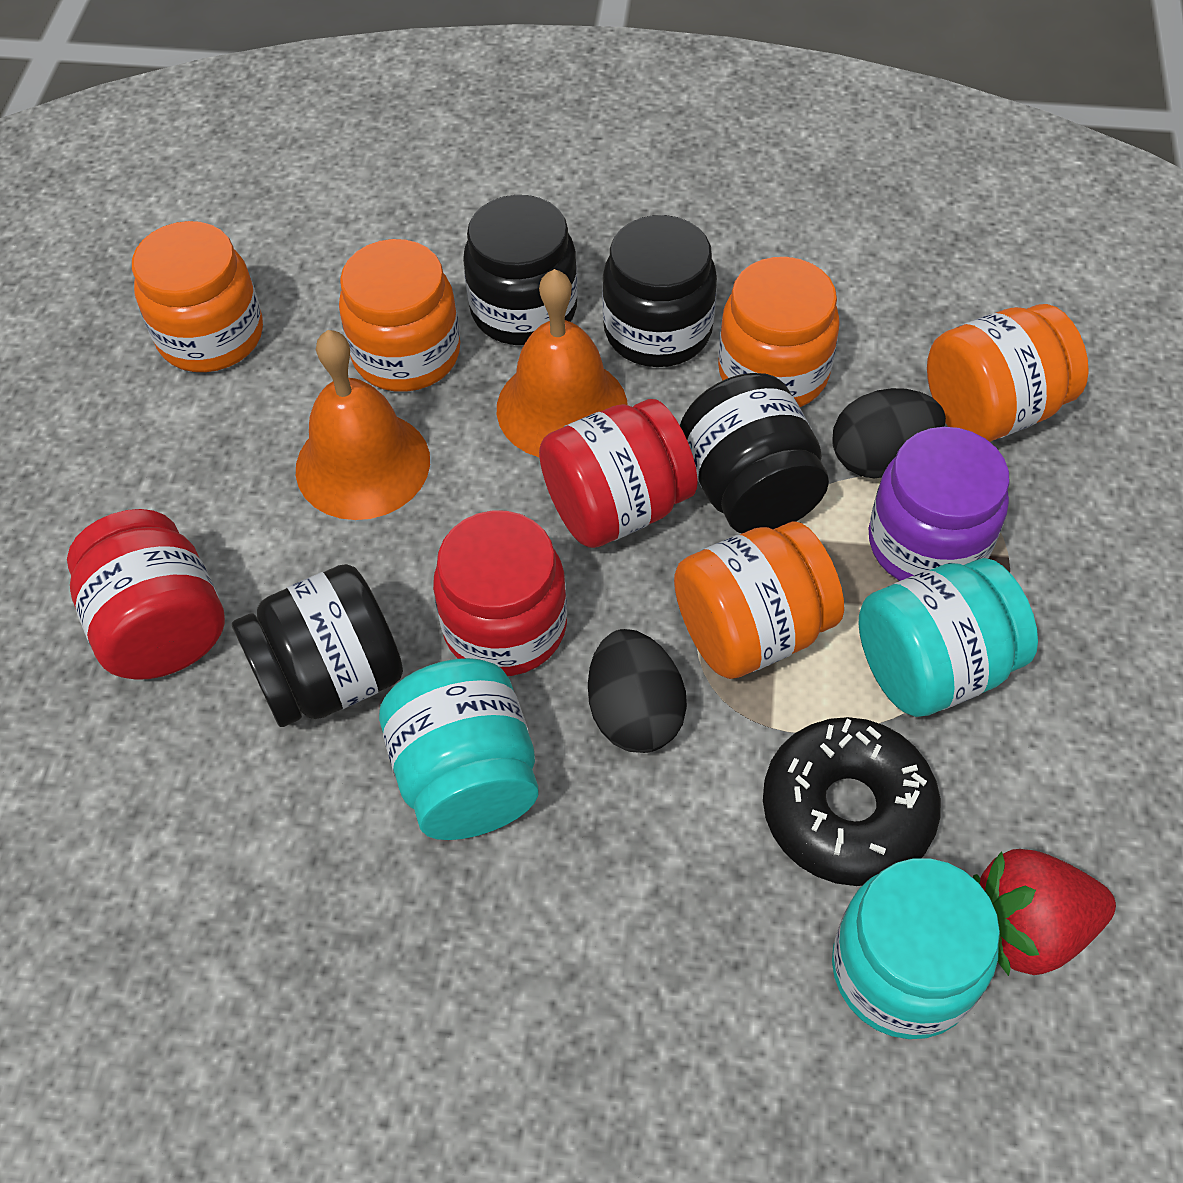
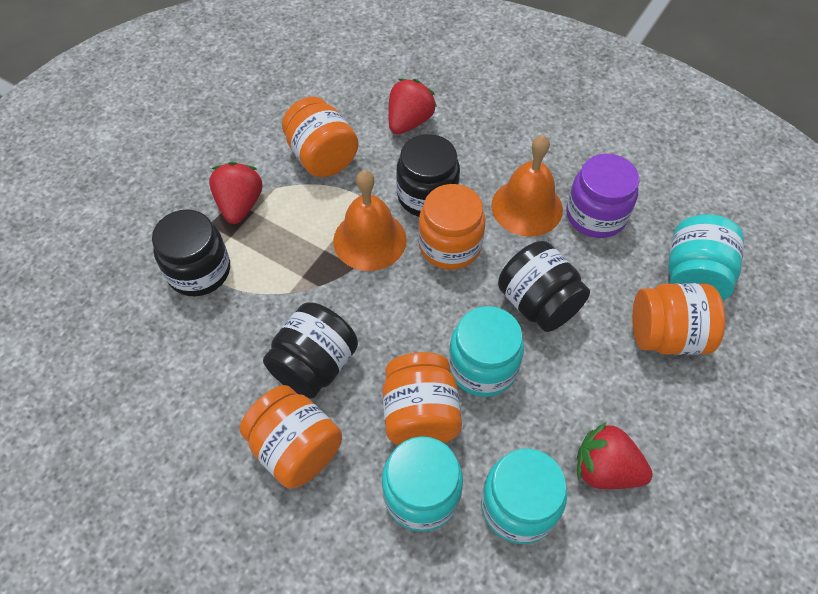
black donut: [763,717,941,886] = 1 -> none = 0
black egg: [588,629,687,753] [832,388,946,478] = 2 -> none = 0
red jar: [67,509,225,680] [433,511,567,676] [539,399,698,548] = 3 -> none = 0
red strawberry: [973,849,1116,976] = 1 -> [209,162,263,224] [388,79,437,134] [577,422,653,489] = 3
turquoise jar: [379,658,539,840] [832,858,1000,1039] [859,558,1038,717] = 3 -> [382,436,463,532] [449,306,524,397] [481,449,567,544] [668,214,744,300] = 4

